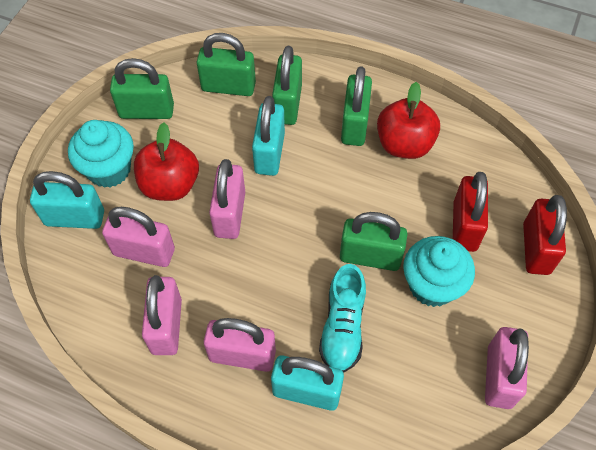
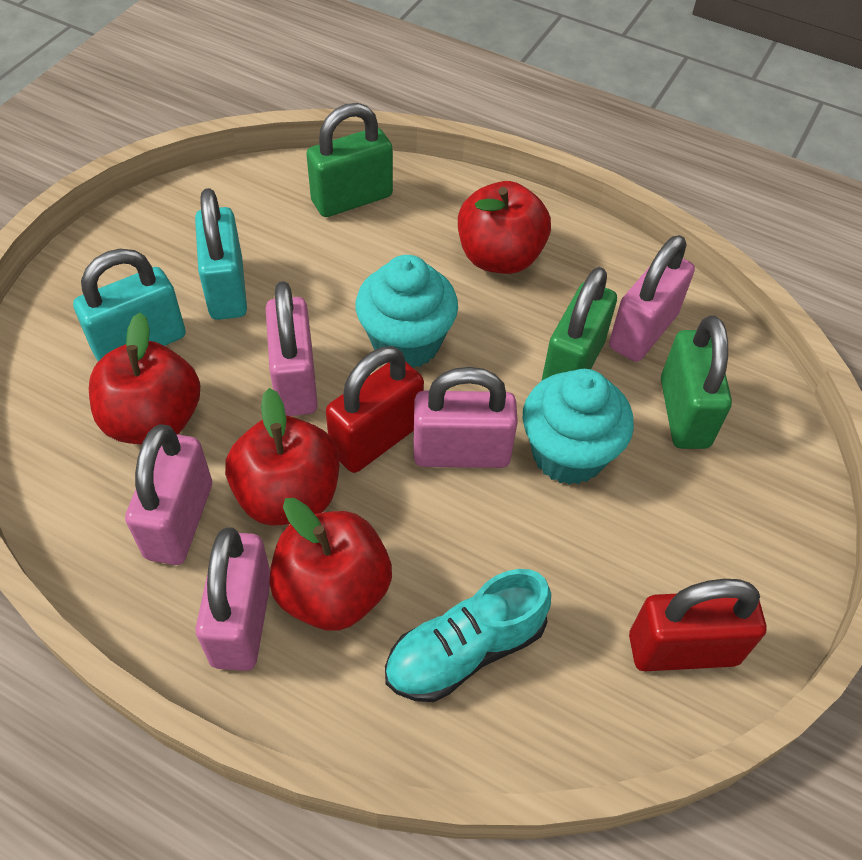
green padlock: [110,58,174,119] [197,33,256,96] [272,46,302,125] [340,212,408,271] [341,66,372,146] = 5 -> [306,103,393,217] [542,267,617,380] [661,315,732,449] = 3
red apple: [134,123,199,201] [377,82,440,159] = 2 -> [89,313,200,444] [225,388,339,526] [269,498,392,631] [458,181,551,274] = 4
turquoise padlock: [30,171,104,229] [252,96,285,176] [271,355,344,411] = 3 -> [73,249,186,361] [195,188,247,320] = 2

